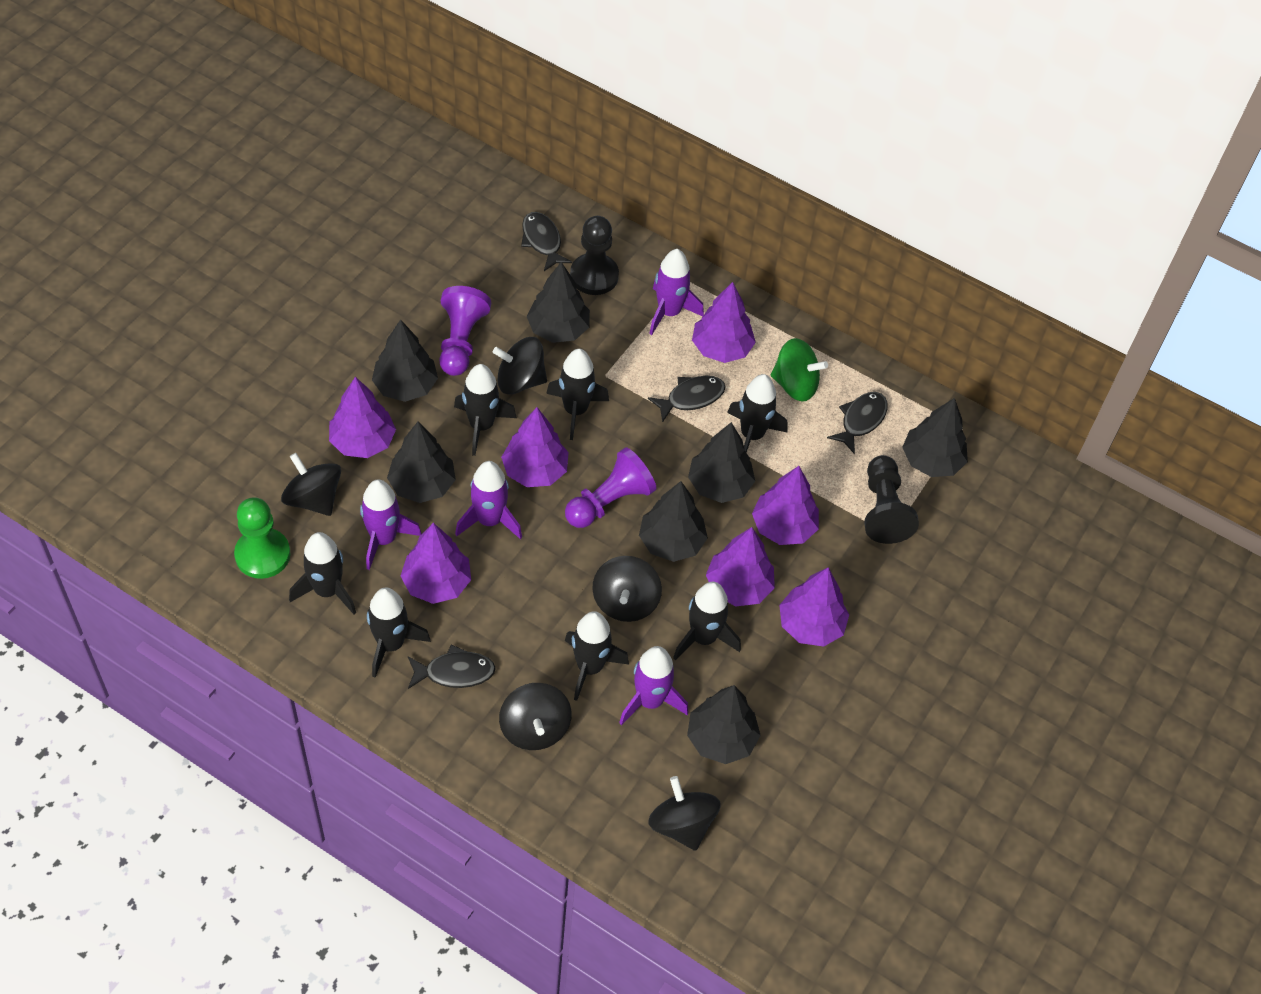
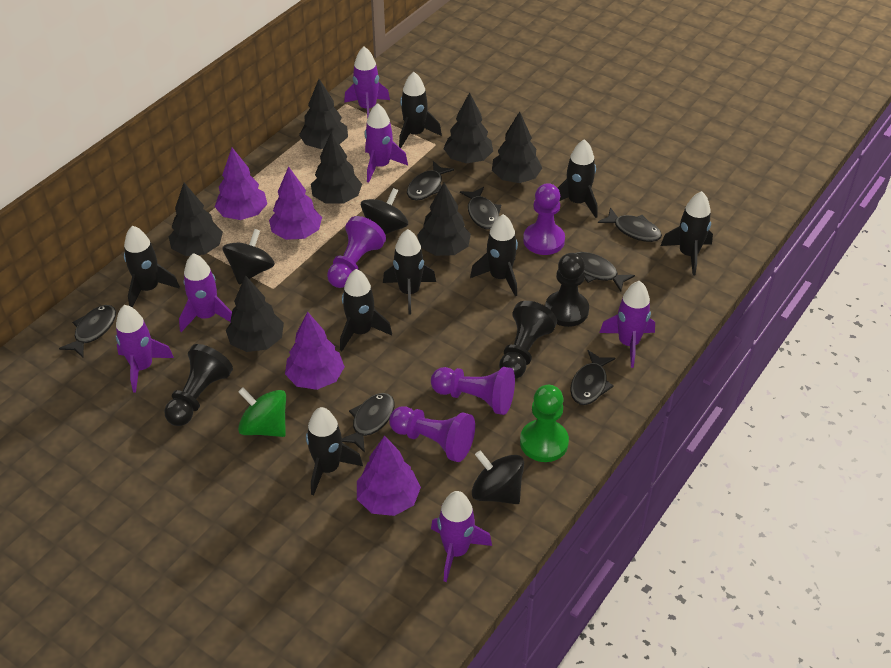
black fish: [408,645,496,689] [521,212,572,271] [648,376,725,422] [827,392,888,454] = 4 -> [59,305,116,358] [342,393,395,453] [407,161,454,201] [460,187,501,230] [570,350,615,405] [576,252,635,291] [598,207,662,242] = 7
black pawn: [570,216,619,295] [864,455,919,544] = 2 -> [164,344,233,426] [499,301,557,379] [545,253,589,327] = 3
black rocket: [289,532,356,614] [367,587,431,678] [454,364,517,456] [546,349,609,440] [565,611,629,701] [673,582,741,660] [727,374,788,453] = 7 -> [124,226,180,308] [306,407,363,496] [340,269,392,351] [383,229,436,315] [399,72,442,148] [470,214,518,296] [558,139,598,218] [661,191,713,275] = 8
black spinning top: [281,453,341,516] [493,337,547,395] [499,683,572,750] [592,556,662,622] [648,776,721,851] = 5 -> [222,229,275,285] [361,188,408,235] [472,450,524,504] = 3
purple pawn: [439,286,491,376] [565,447,656,528] = 2 -> [327,216,386,288] [389,406,475,462] [431,367,515,415] [523,183,565,255] = 4
purple rocket: [360,479,422,570] [455,461,522,539] [619,646,689,725] [649,249,704,335] = 4 -> [116,305,174,392] [179,253,232,332] [344,47,390,119] [365,103,408,183] [431,491,492,582] [599,281,655,368] = 6
purple tree: [329,377,396,458] [401,523,471,604] [501,407,569,487] [692,282,756,363] [706,527,775,606] [752,466,819,545] [779,567,849,647] = 7 -> [215,148,267,220] [269,166,322,240] [285,312,345,390] [357,435,421,516] = 4

